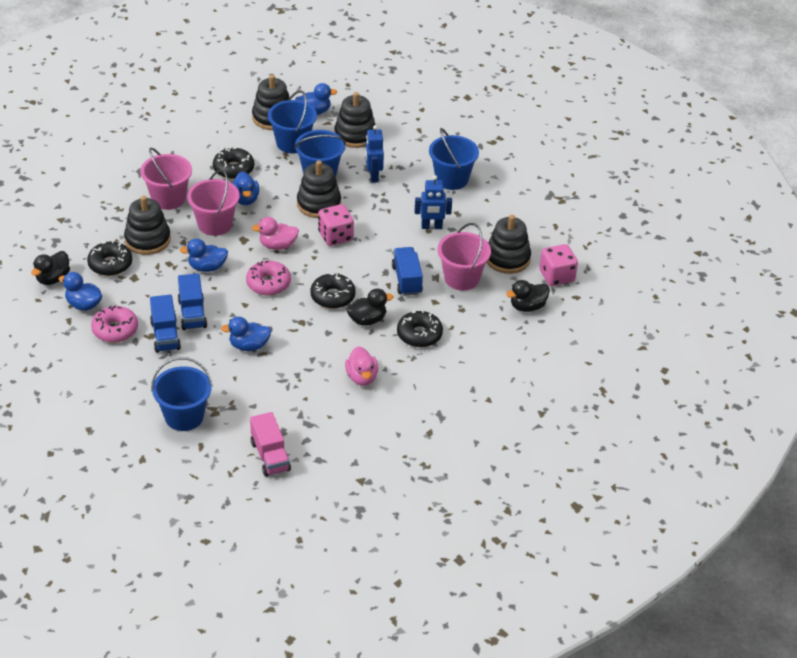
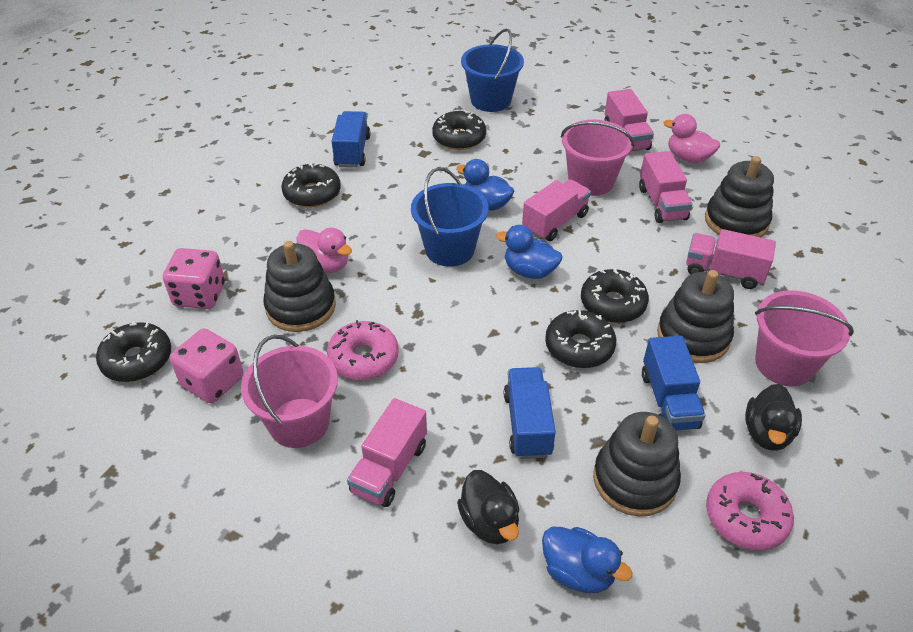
black donut: [87,241,132,276] [213,147,254,179] [310,273,356,309] [397,310,443,347] = 4 -> [96,322,171,382] [282,163,341,208] [432,110,486,150] [545,310,616,368] [581,268,649,323] = 5
black duck: [31,251,70,285] [346,289,393,326] [506,280,550,312] = 3 -> [457,470,519,544] [745,384,802,451] = 2
black stacking toy: [124,196,171,255] [252,75,290,130] [297,160,341,218] [335,92,376,148] [487,215,531,274] = 5 -> [264,241,336,332] [593,412,681,517] [657,270,734,363] [705,156,774,237] = 4
blue bucket: [151,357,213,431] [268,90,317,154] [294,130,346,177] [429,128,479,190] = 4 -> [411,167,489,267] [461,29,524,112] = 2
blue duck: [59,272,102,311] [180,239,228,272] [221,317,272,351] [232,171,259,205] [295,83,337,115] = 5 -> [456,159,514,211] [496,225,562,279] [542,527,633,593] = 3
blue robot: [365,125,384,183] [415,175,452,229] = 2 -> none = 0
pink truck: [250,412,291,477] = 1 -> [347,398,427,507] [522,179,591,241] [604,89,654,151] [639,151,693,223] [686,229,776,289] = 5

